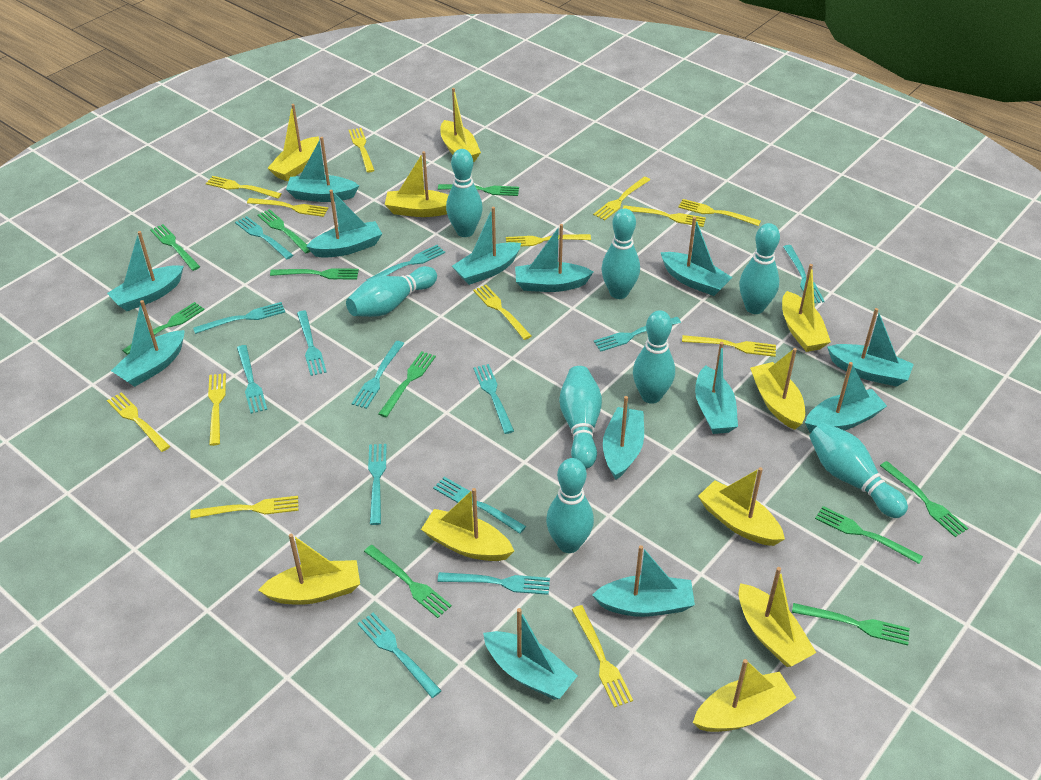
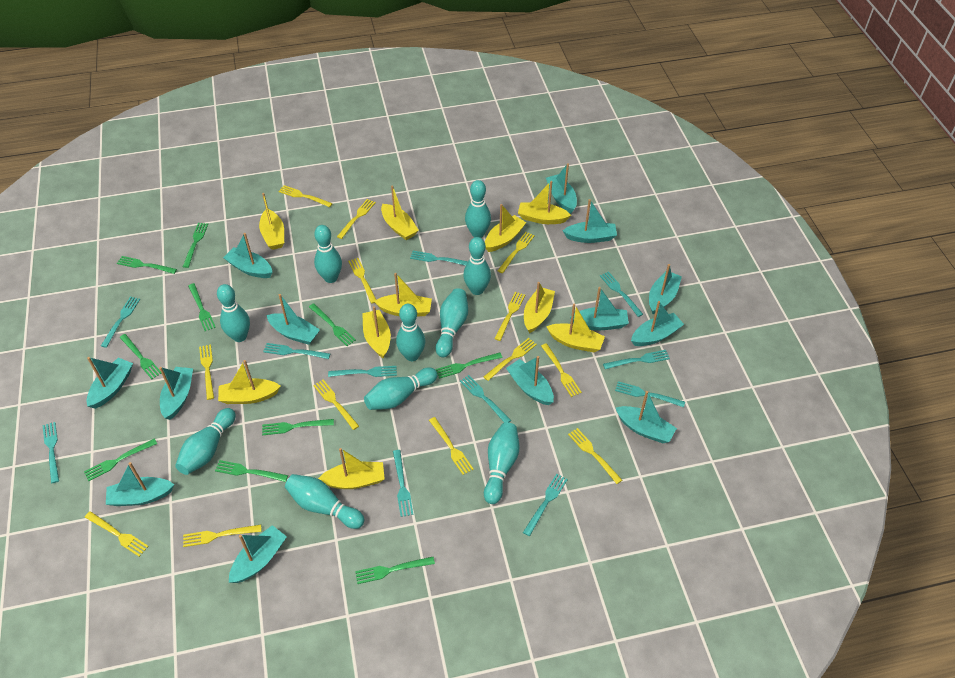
turquoise bowling pin: [346,266,437,317] [446,149,483,237] [546,458,594,553] [559,366,602,469] [601,209,640,299] [633,310,675,404] [739,223,780,314] [809,422,908,518] = 8 -> [175,408,236,475] [217,284,250,342] [285,474,365,529] [314,225,342,283] [364,367,438,410] [396,304,425,361] [435,288,468,357] [463,237,491,295] [465,180,491,238] [484,422,519,504] = 10
turquoise fork: [193,302,285,334] [235,216,293,259] [237,345,267,414] [297,311,327,376] [351,341,404,409] [357,613,442,698] [367,245,445,280] [368,444,387,525] [433,477,526,534] [437,572,550,595] [473,364,514,434] [594,317,681,352] [783,245,825,304] = 13 -> [43,422,59,483] [101,297,140,348] [263,343,330,359] [328,366,397,377] [393,450,413,517] [410,251,468,266] [460,375,511,422] [523,474,568,536] [600,271,643,317] [603,350,670,369] [615,381,685,407] = 11

